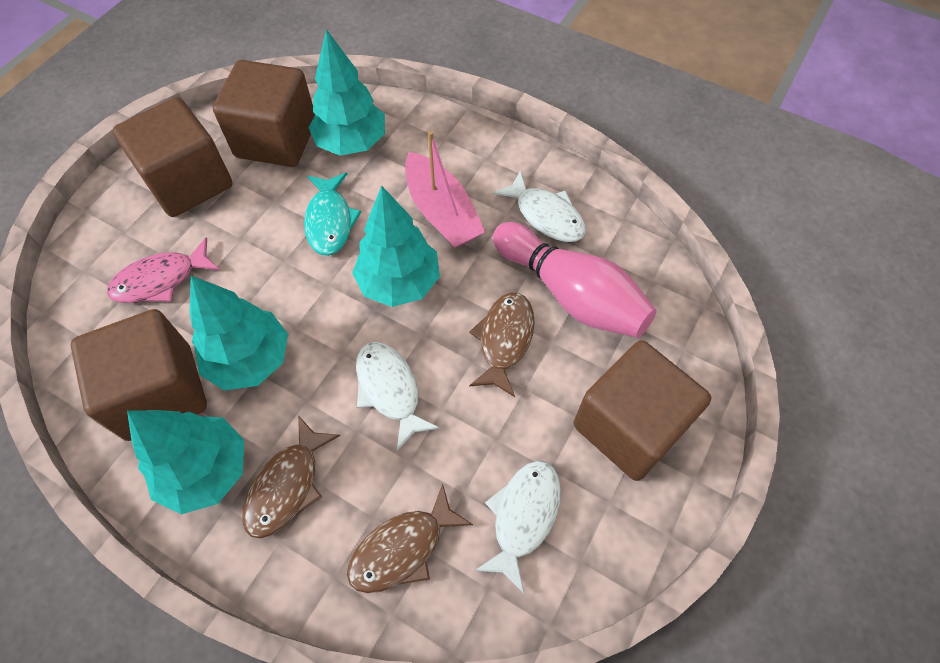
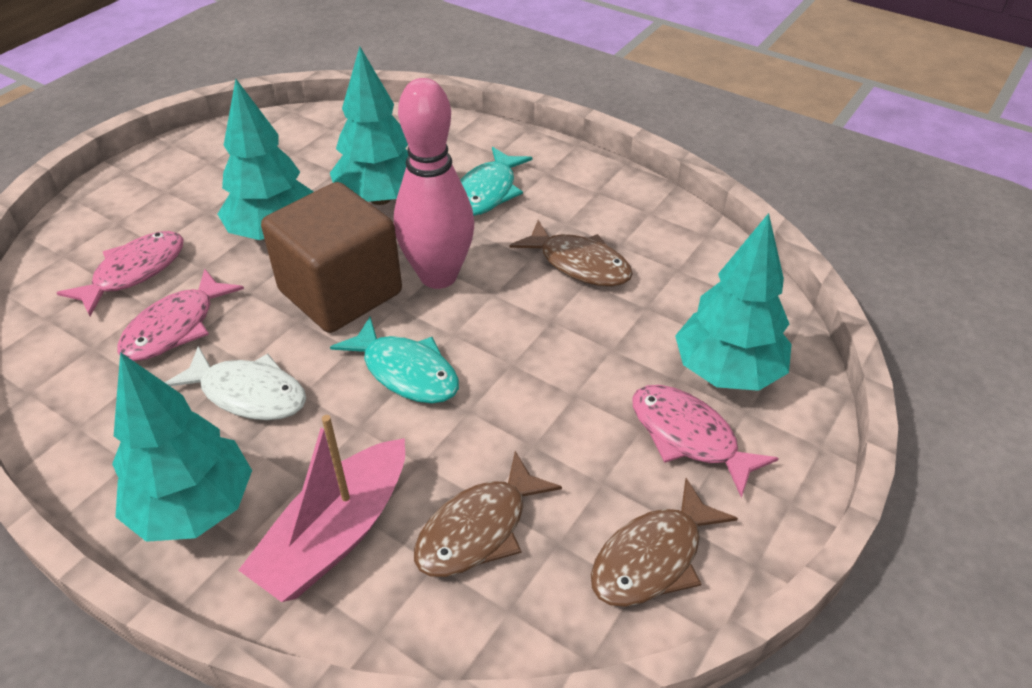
brown cube: [71,309,207,441] [113,97,232,217] [213,60,315,167] [573,340,711,481] = 4 -> [261,182,402,333] = 1
pink fish: [107,237,220,303] = 1 -> [57,231,183,316] [118,268,244,361] [632,385,779,498] = 3
turquoise fish: [304,172,361,256] = 1 -> [330,317,459,404] [460,147,533,216] = 2
white fish: [356,341,440,451] [474,460,561,593] [493,171,586,242] = 3 -> [165,346,306,420] = 1

